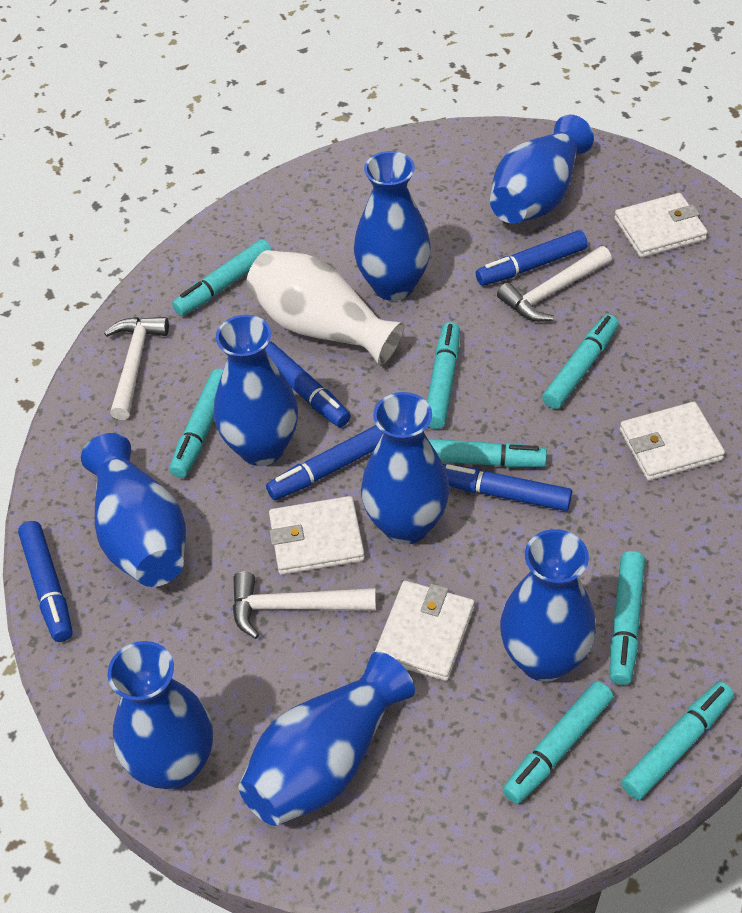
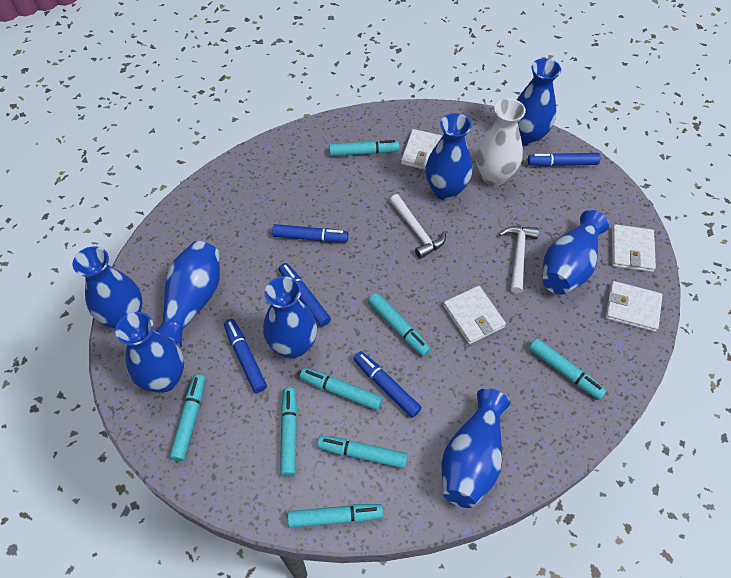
white hammer: [104,317,169,420] [233,572,376,639] [497,246,612,322] = 3 -> [389,194,446,259] [499,226,539,294] = 2

